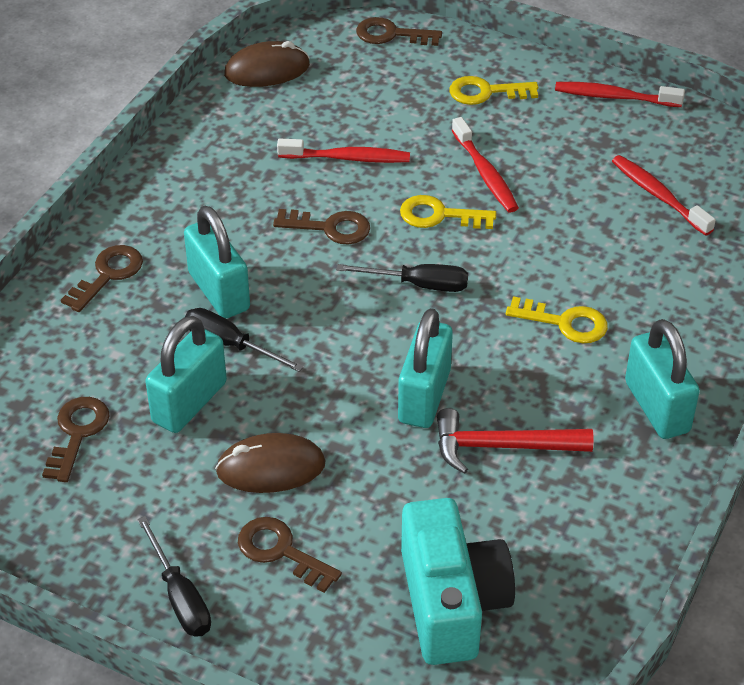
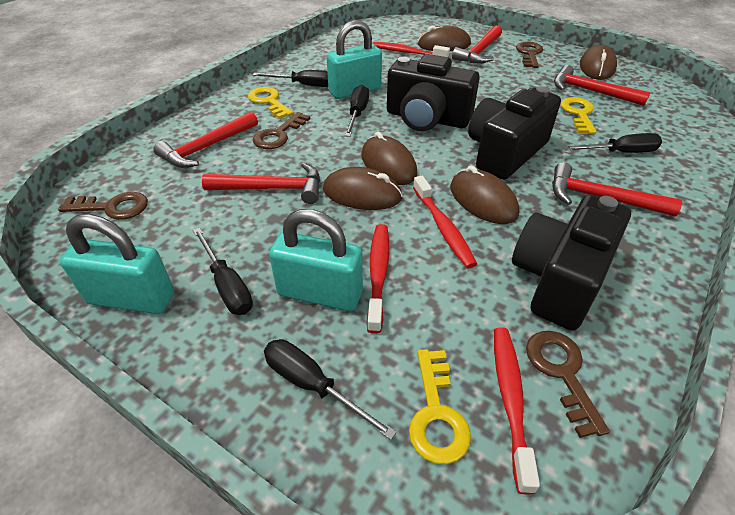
black camera: none = 0 -> [387,54,480,131] [468,86,561,180] [512,194,631,331] = 3
black screwdriver: [137,516,211,637] [185,308,304,372] [336,264,468,292] = 3 -> [193,228,253,315] [253,70,328,87] [264,339,397,440] [345,85,369,137] [563,133,662,153] = 5
brown key: [42,397,110,482] [61,245,143,312] [238,517,342,593] [273,209,370,245] [356,17,442,46] = 5 -> [58,192,148,220] [253,112,310,149] [516,42,543,68] [526,331,610,438] = 4
brown mouse: [215,433,326,493] [224,41,310,87] = 2 -> [323,167,403,210] [361,132,417,185] [418,25,471,51] [450,165,520,224] [580,44,617,80] = 5
red hammer: [437,408,594,474] = 1 -> [153,112,258,168] [202,163,320,204] [452,26,502,64] [552,162,682,217] [554,65,651,106] = 5
turquoise camera: [401,498,515,665] = 1 -> none = 0
turquoise padlock: [145,316,227,433] [184,206,250,319] [398,308,453,428] [625,319,700,439] = 4 -> [60,214,174,314] [269,209,363,311] [327,20,382,99] = 3

